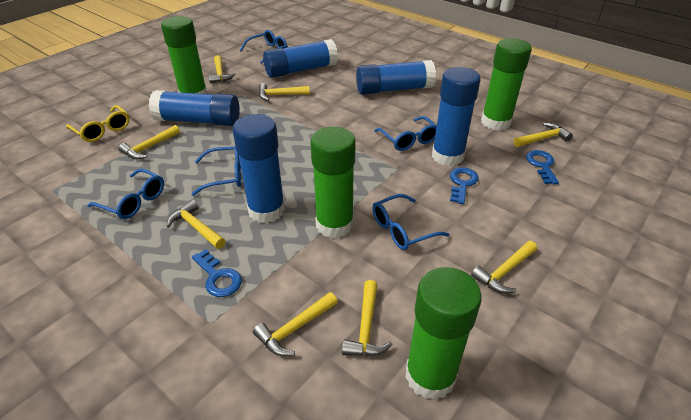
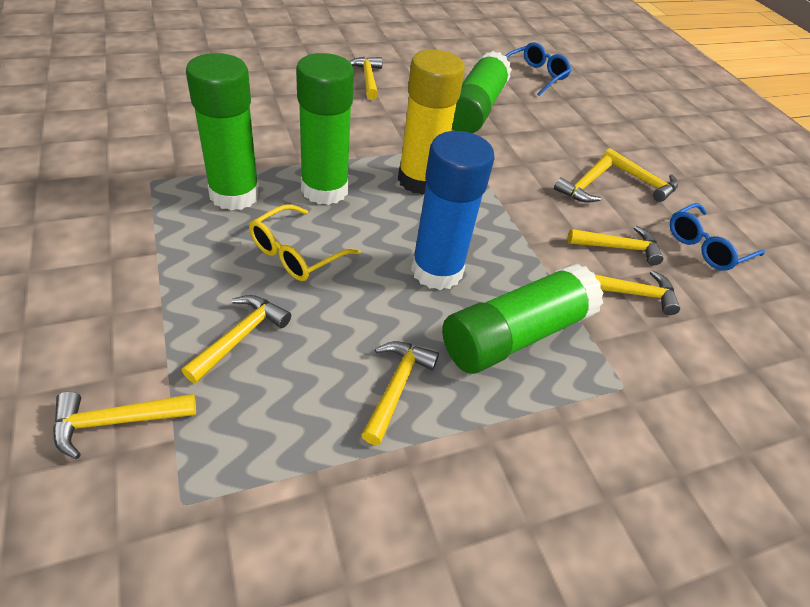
blue glasses: [87,169,164,219] [191,146,241,196] [240,30,288,64] [372,194,449,250] [374,116,437,151] = 5 -> [505,42,571,96] [670,203,765,271] = 2
blue glue stick: [149,90,240,126] [233,114,285,223] [263,39,338,78] [356,60,436,95] [432,67,481,166] = 5 -> [411,131,495,290] = 1
blue key: [192,249,242,297] [450,167,479,204] [526,150,559,184] = 3 -> none = 0
yellow glue stick: none = 0 -> [398,49,465,195] = 1

